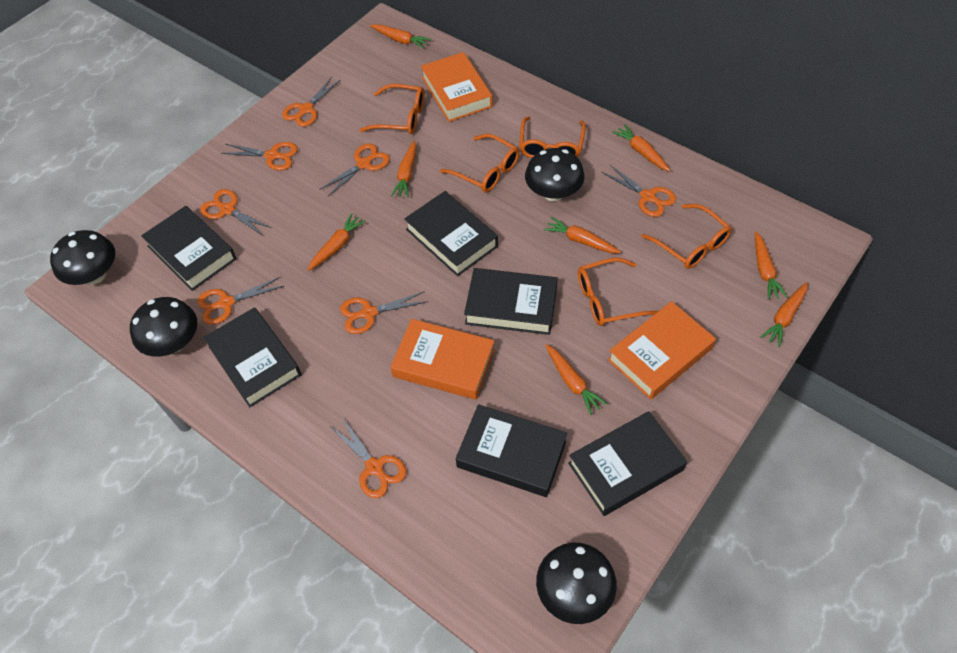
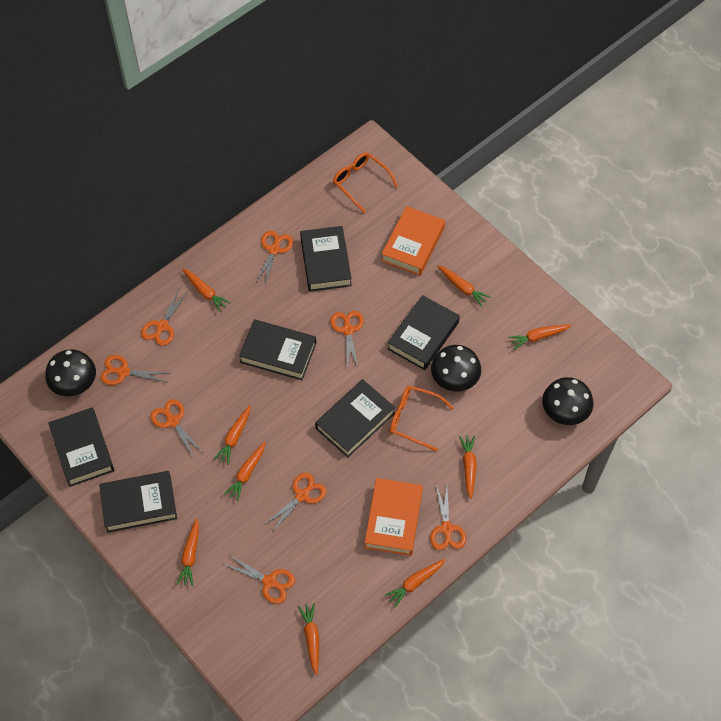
black mushroom: [50,230,115,285] [130,297,197,357] [525,148,585,201] [536,543,617,624] = 4 -> [45,349,96,396] [431,345,481,392] [542,377,594,425] = 3
orange book: [390,319,495,400] [421,52,493,122] [608,301,716,400] = 3 -> [365,478,423,556] [381,206,445,276] = 2
orange carrot: [308,213,366,271] [370,24,431,49] [391,141,416,198] [544,217,621,253] [545,344,607,415] [612,124,671,172] [755,231,788,300] [760,282,807,347] = 8 -> [176,518,199,586] [182,269,231,312] [214,405,250,465] [224,441,266,501] [298,603,319,675] [385,559,446,608] [437,266,491,307] [459,435,477,499] [508,324,572,350] = 9
orange glasses: [360,84,425,134] [440,134,519,192] [519,117,586,158] [578,258,658,326] [641,204,732,269] = 5 -> [333,152,398,213] [390,385,454,452] = 2

